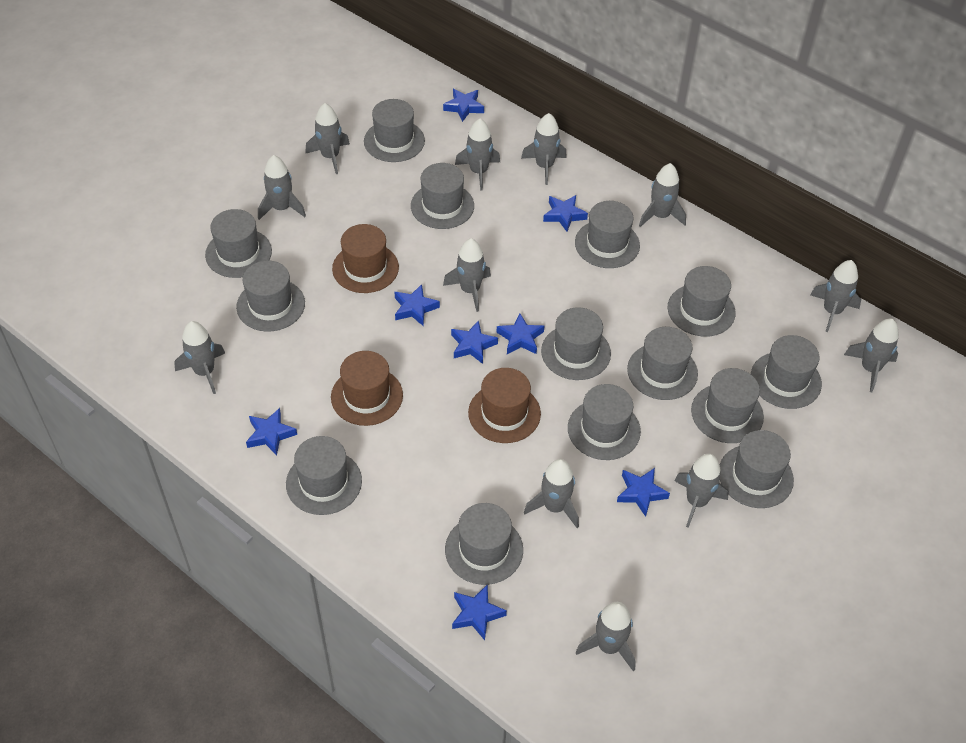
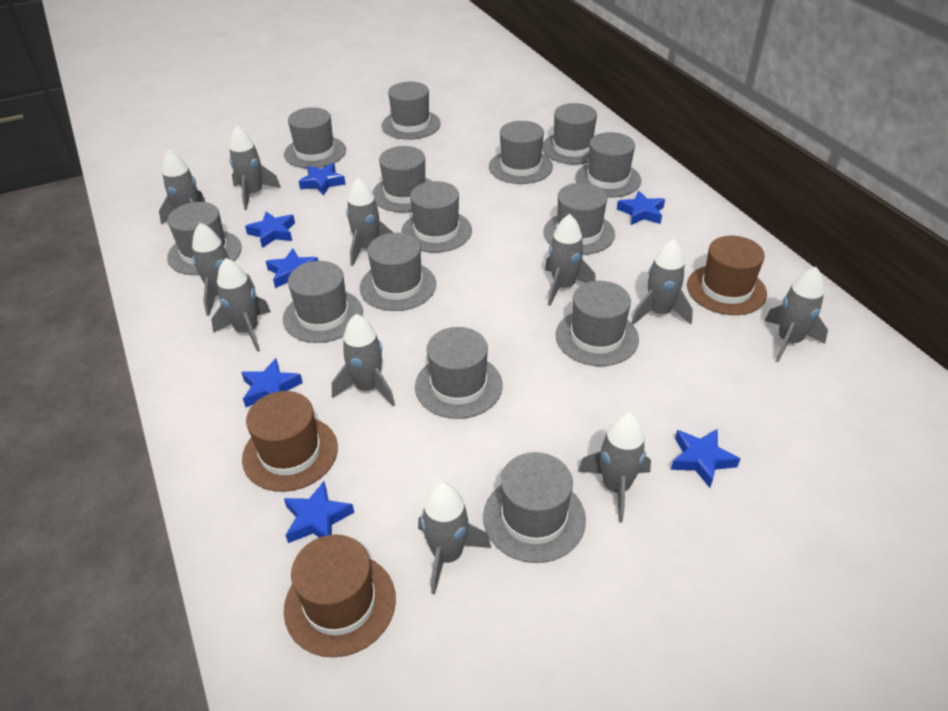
blue star: [246,408,297,456] [395,284,440,326] [443,89,484,122] [451,320,498,364] [452,584,507,640] [496,313,544,354] [543,195,588,232] [617,468,670,517] = 8 -> [241,358,303,407] [245,211,295,248] [266,248,318,288] [284,481,354,543] [299,163,346,196] [617,191,665,225] [671,429,740,488] = 7
grey rocket: [174,321,225,394] [258,155,306,220] [305,103,350,174] [443,238,491,312] [455,119,500,191] [521,113,567,185] [524,459,579,528] [576,602,636,671] [639,163,686,227] [674,454,729,528] [810,260,861,332] [844,319,899,392] = 12 -> [159,150,205,225] [192,223,255,316] [211,258,271,352] [229,126,281,210] [332,314,395,406] [346,178,393,266] [418,482,491,595] [545,214,596,306] [578,413,651,523] [632,239,693,325] [765,267,828,362] = 11

